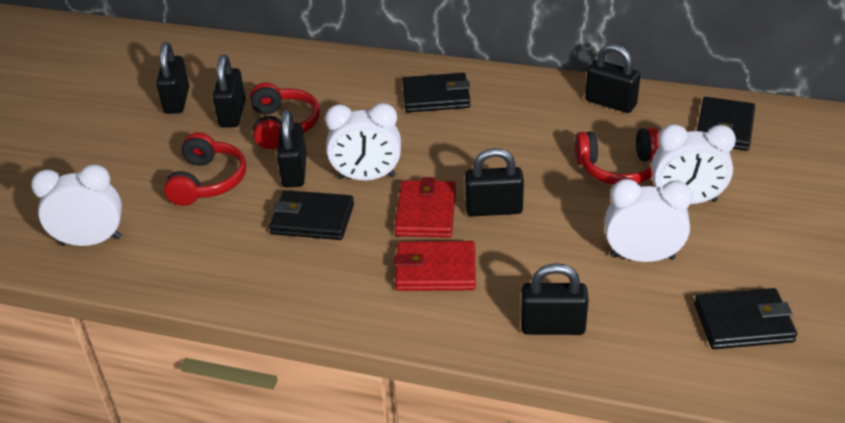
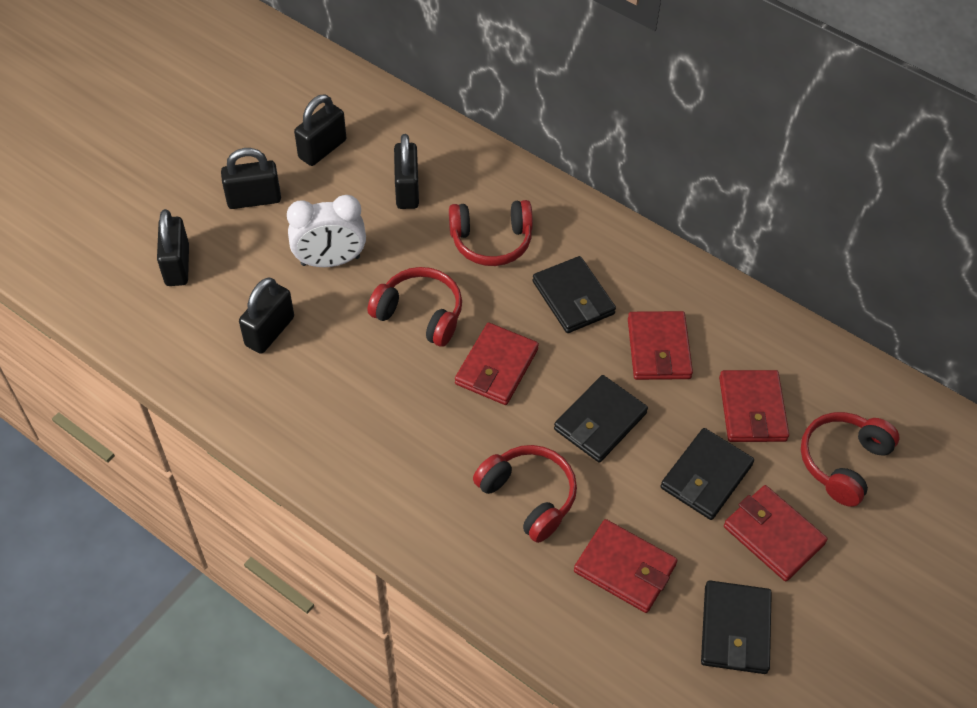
black padlock: [156,42,189,114] [213,54,246,128] [277,110,306,188] [465,148,524,216] [521,263,589,335] [585,44,640,113] = 6 -> [157,209,189,286] [221,148,281,209] [239,277,294,354] [294,94,346,166] [394,134,419,209] = 5
red headphones: [164,132,246,206] [250,82,320,149] [575,127,659,185] = 3 -> [368,267,462,347] [449,200,533,266] [473,445,577,543] [801,412,899,507] = 4
red wallet: [394,177,456,238] [394,241,476,291] = 2 -> [455,323,539,405] [574,519,677,613] [628,311,693,380] [719,370,789,442] [724,485,828,582] = 5
white clock: [31,164,122,246] [325,103,401,180] [605,179,692,262] [652,124,736,204] = 4 -> [287,195,366,267] = 1

